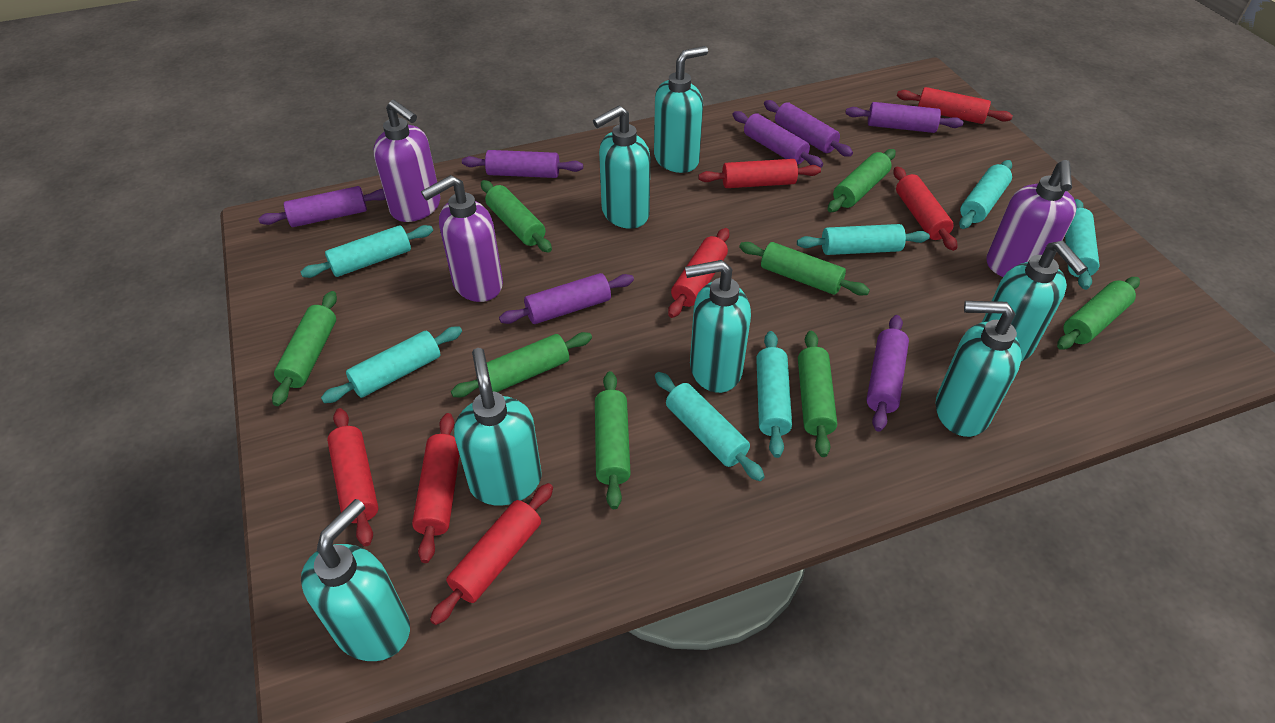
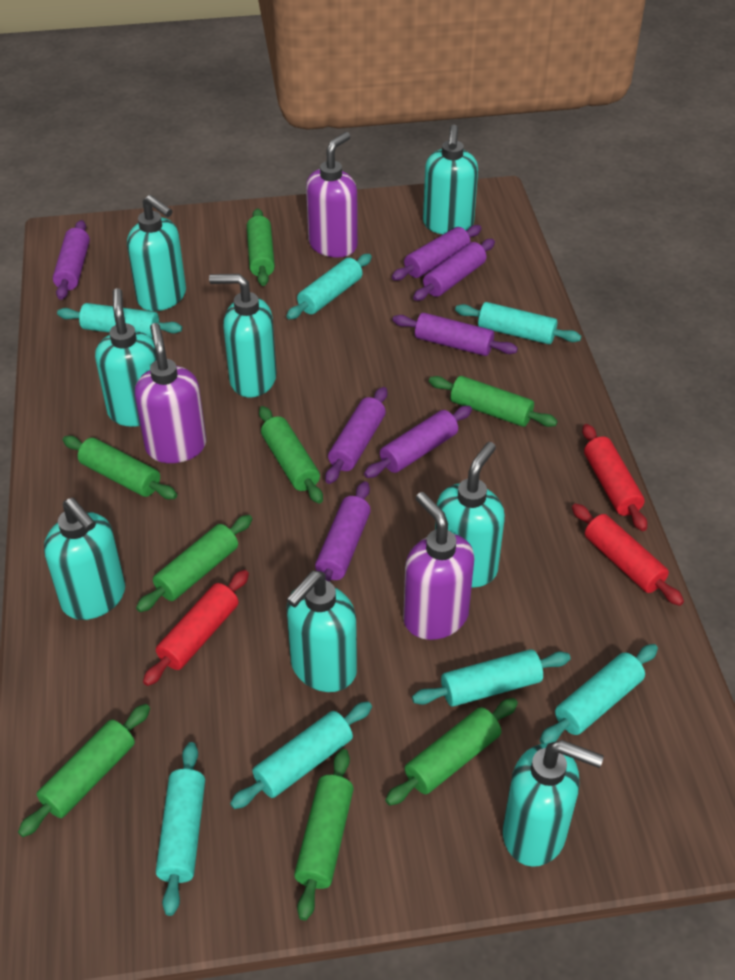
red rolling pin: [327,408,378,546] [412,413,459,563] [430,483,553,625] [668,228,730,318] [698,159,821,188] [893,167,957,251] [897,87,1013,124] = 7 -> [143,570,249,686] [572,503,684,606] [582,424,647,531] = 3
turquoise soap dispenser: [301,499,410,661] [454,348,542,506] [593,105,650,229] [654,46,708,173] [685,260,751,393] [936,301,1022,437] [982,241,1087,362] = 7 -> [44,498,125,620] [95,288,157,427] [127,195,186,311] [209,274,277,397] [286,571,357,692] [423,125,478,234] [435,442,505,587] [503,740,604,867] = 8

